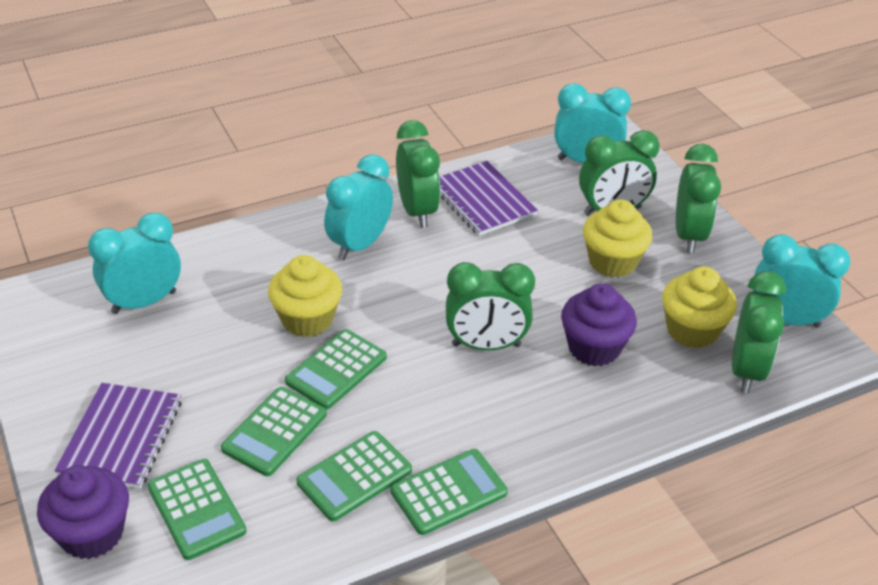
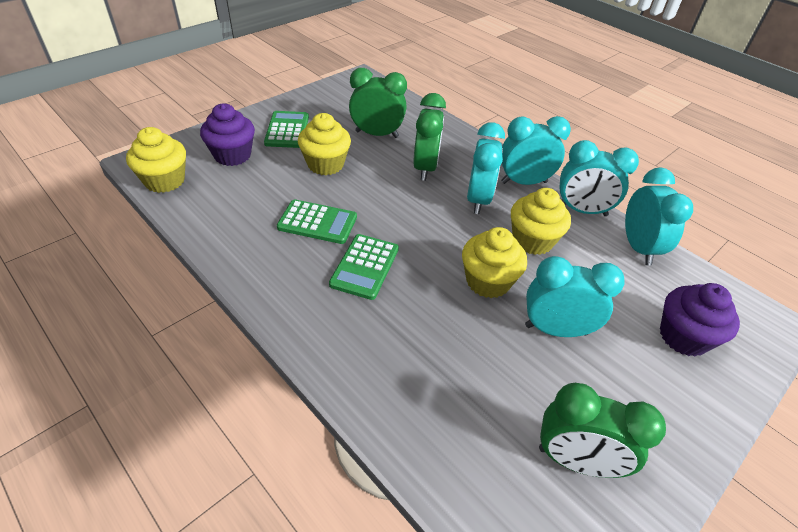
green calculator: [147,459,246,560] [221,387,327,476] [285,329,387,409] [296,431,412,521] [391,449,508,535] = 5 -> [264,111,309,148] [277,199,357,244] [329,234,399,300] = 3
green clock: [396,120,440,228] [446,262,535,350] [579,130,660,216] [676,144,721,253] [732,271,786,393] = 5 -> [349,68,407,138] [413,93,446,181] [539,383,666,478] = 3
purple notebook: [54,383,182,489] [440,161,538,236] = 2 -> none = 0
turquoise clock: [88,213,181,314] [324,154,393,260] [554,83,631,163] [753,234,851,328] = 4 -> [467,122,505,214] [501,116,571,185] [525,256,625,337] [560,140,639,216] [625,167,693,266] = 5
yellow cupcake: [268,255,342,337] [583,199,652,277] [662,267,737,348] = 3 -> [126,127,186,193] [298,113,351,175] [462,227,527,298] [511,188,571,255] = 4

